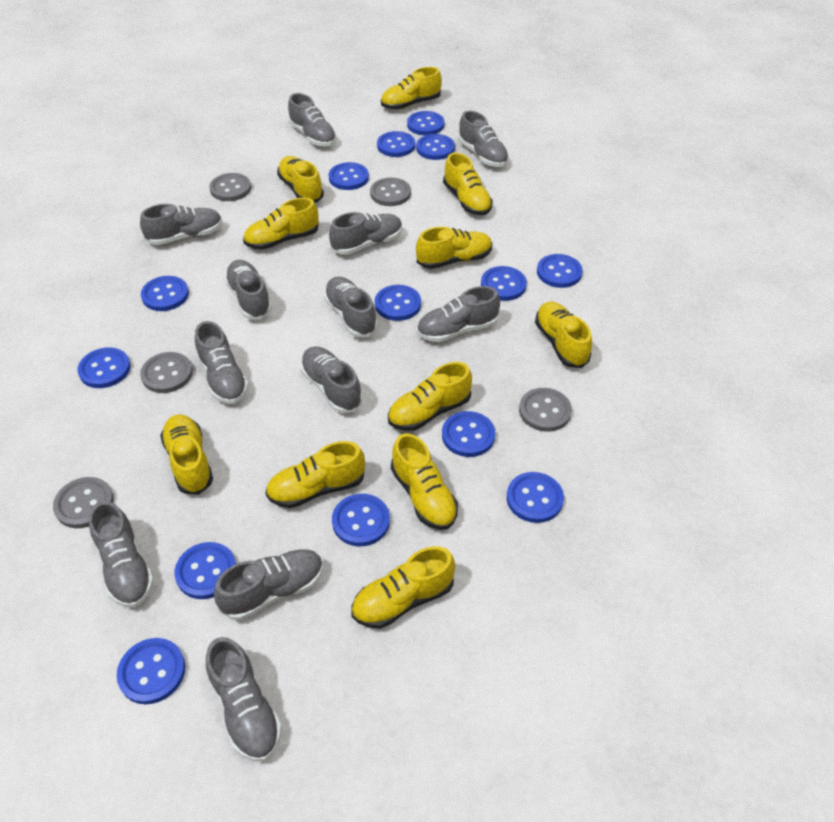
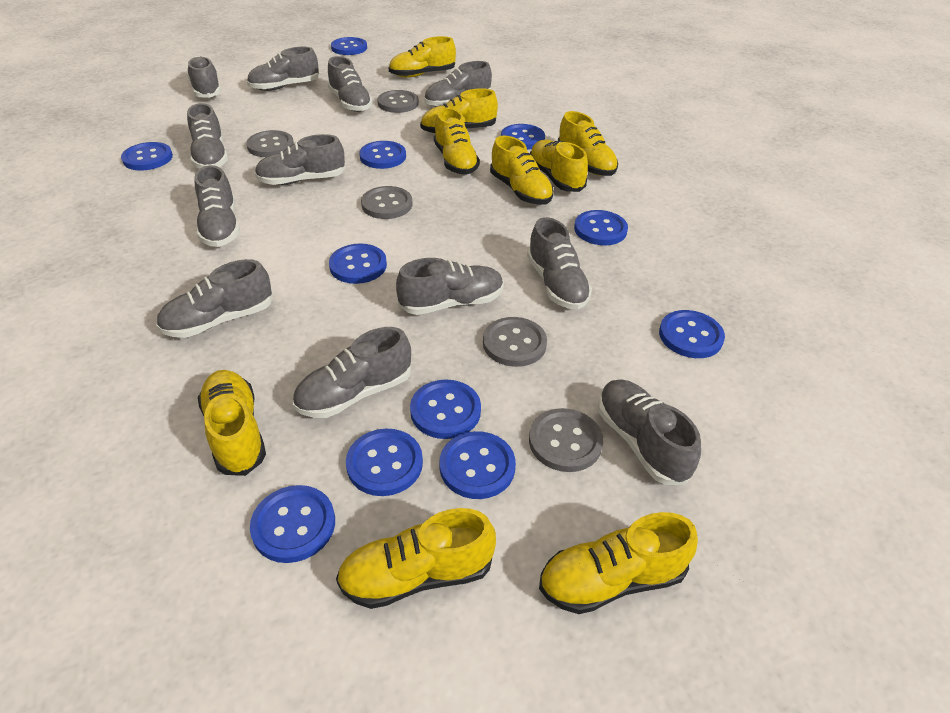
blue button: [78,347,131,388] [116,638,185,704] [141,276,189,311] [175,542,236,599] [329,162,369,190] [332,494,390,546] [375,285,421,321] [377,131,415,157] [407,111,444,136] [416,134,455,160] [442,411,495,457] [481,266,527,301] [507,472,564,523] [537,254,583,288] = 14 -> [121,142,173,170] [250,485,335,563] [329,243,387,284] [331,37,367,55] [346,429,423,496] [359,141,406,169] [410,379,481,439] [439,431,516,499] [501,124,545,150] [574,210,628,245] [659,310,725,358] = 11
yellow shoe: [160,414,213,494] [243,198,319,250] [265,441,365,508] [277,156,324,203] [351,546,455,628] [381,67,442,109] [388,362,472,431] [391,433,458,530] [416,227,492,269] [443,153,492,215] [535,302,592,368] = 11 -> [198,370,266,476] [336,508,496,609] [389,36,456,78] [420,88,498,134] [434,108,480,175] [490,136,554,205] [530,140,588,192] [539,512,698,614] [558,111,618,176] = 9

